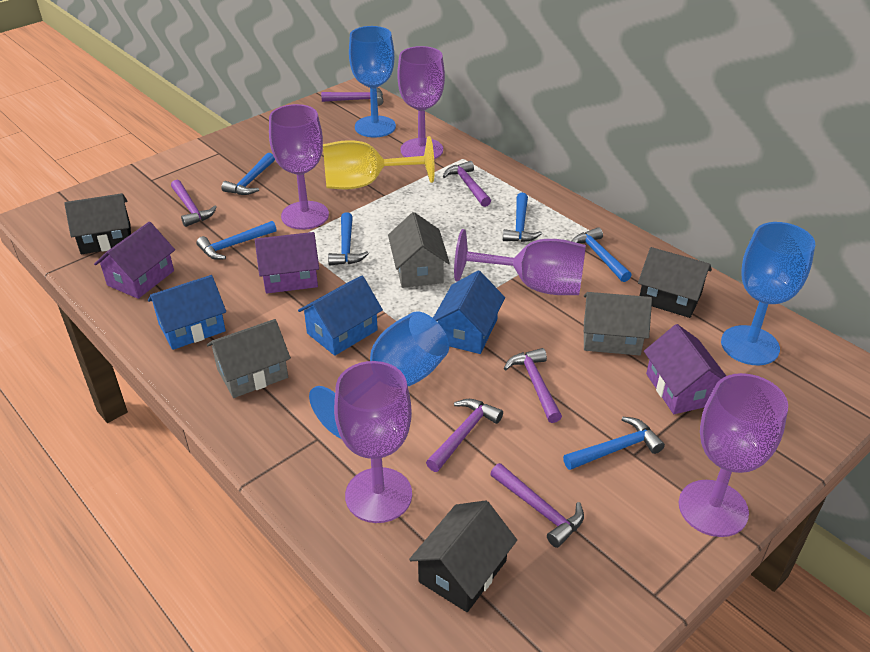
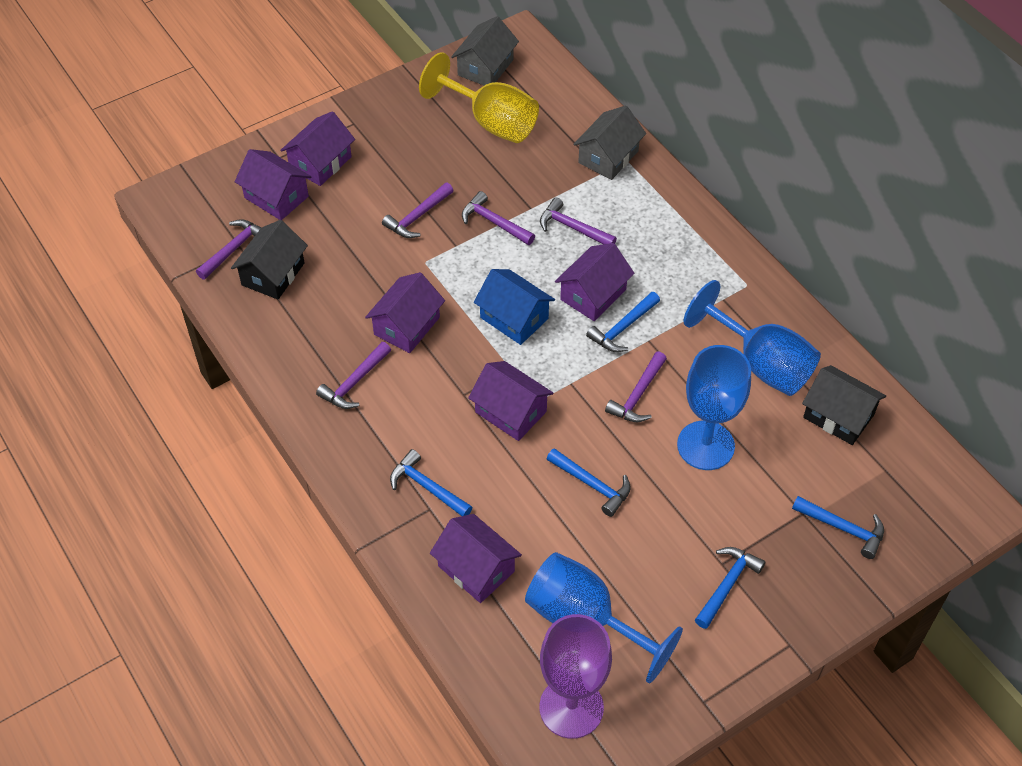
black house: [64,193,131,254] [409,500,517,612] [638,247,712,318] = 3 -> [231,220,308,299] [802,365,886,445] = 2
blue hammer: [196,221,277,260] [221,153,275,195] [328,212,369,265] [503,193,542,242] [563,417,665,470] [572,227,632,282] = 6 -> [390,449,472,516] [547,448,631,517] [586,292,660,352] [695,547,766,629] [792,496,884,559] = 5
blue house: [148,275,226,350] [298,276,383,356] [433,271,505,354] = 3 -> [474,269,555,345] = 1
grey house: [207,319,291,398] [388,212,450,288] [584,292,652,355] = 3 -> [451,16,519,85] [573,105,646,180] = 2
purple goblet: [269,104,329,230] [334,361,412,523] [397,46,445,159] [454,229,586,295] [679,373,788,537] = 5 -> [539,614,612,739] = 1
purple house: [94,222,175,299] [255,232,319,294] [644,324,726,414] = 3 -> [235,149,311,220] [280,111,355,186] [365,272,445,353] [430,514,522,603] [468,361,554,441] [555,243,634,321] = 6

